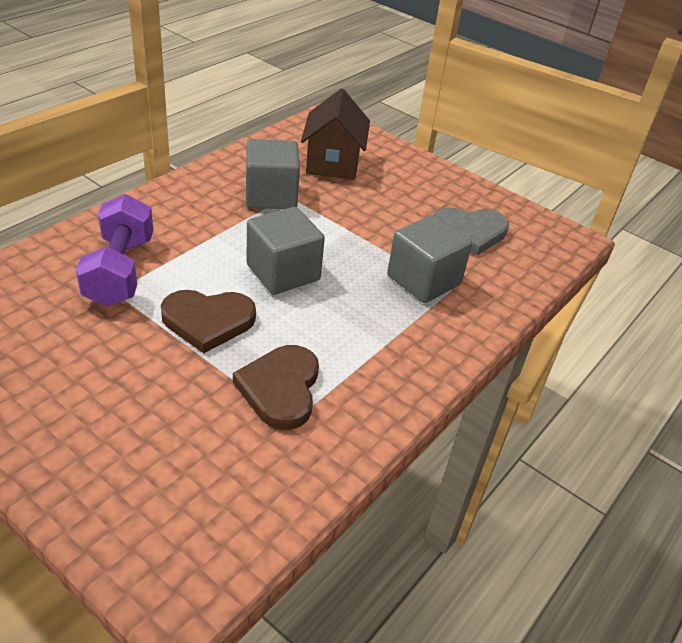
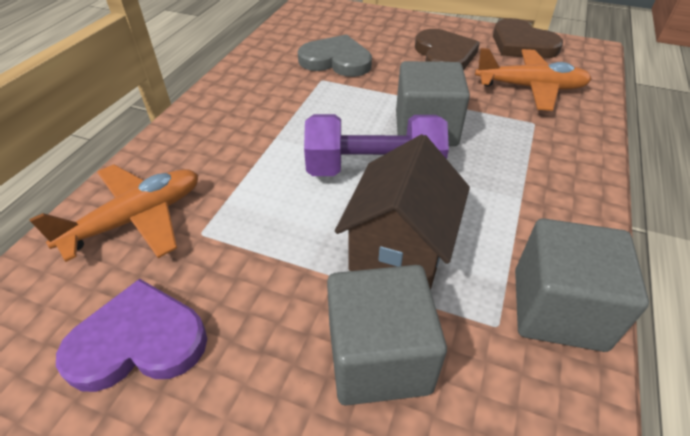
orange plane: none = 0 -> [29,164,198,262] [475,48,592,111] = 2
purple heart: none = 0 -> [56,279,207,392] = 1

